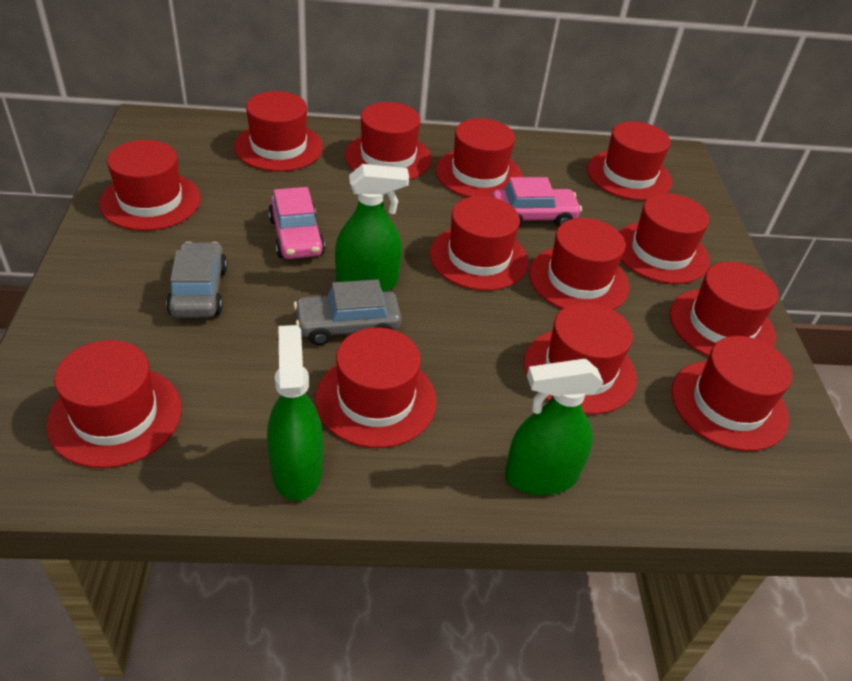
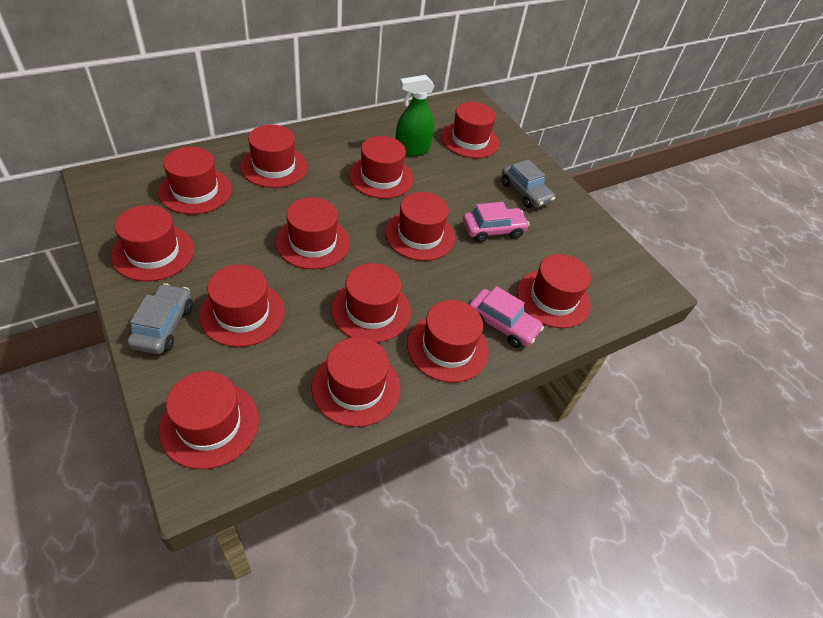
green spray bottle: [267,325,323,501] [335,164,409,292] [505,359,604,495] = 3 -> [395,75,434,156] = 1

